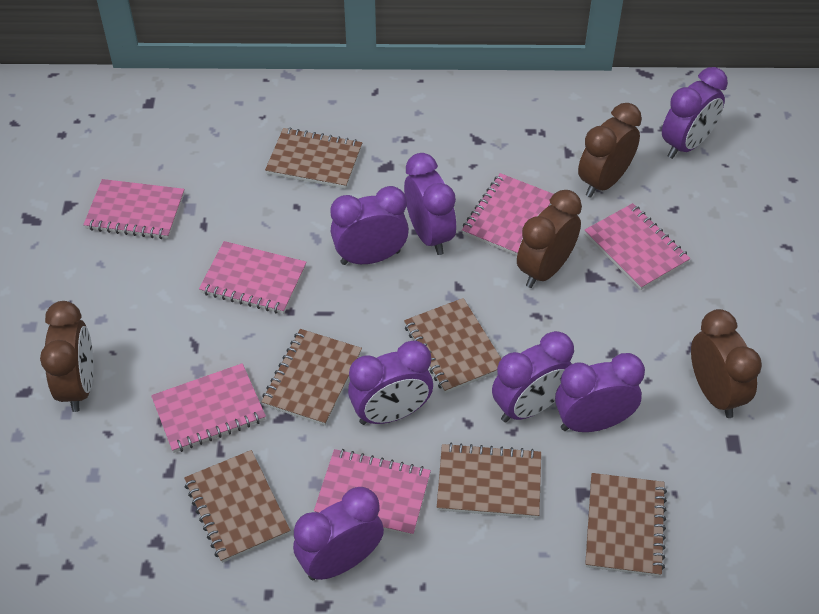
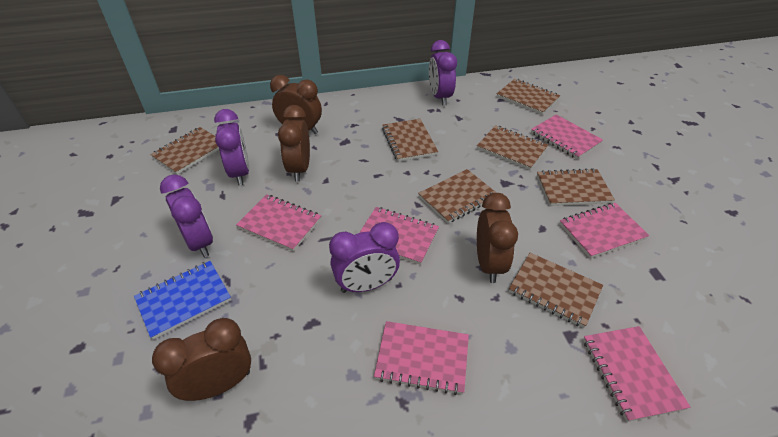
blue notebook: none = 0 -> [134,261,231,340] = 1
brown notebook: [184,450,290,563] [261,329,362,426] [265,127,362,189] [404,298,501,393] [437,443,541,518] [585,473,667,577] = 6 -> [150,127,219,175] [382,119,438,162] [418,169,497,224] [477,125,548,170] [497,79,560,115] [509,253,603,328] [537,168,615,206] = 7
purple clock: [293,487,384,580] [330,186,409,265] [348,340,433,425] [404,153,457,255] [492,331,574,422] [555,353,645,432] [662,67,728,159] = 7 -> [160,174,213,257] [214,109,249,185] [329,222,400,293] [429,40,457,106] = 4

